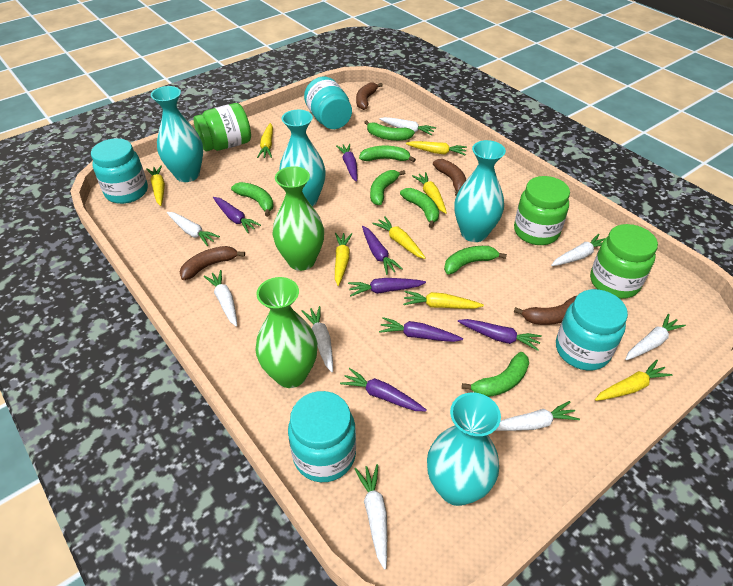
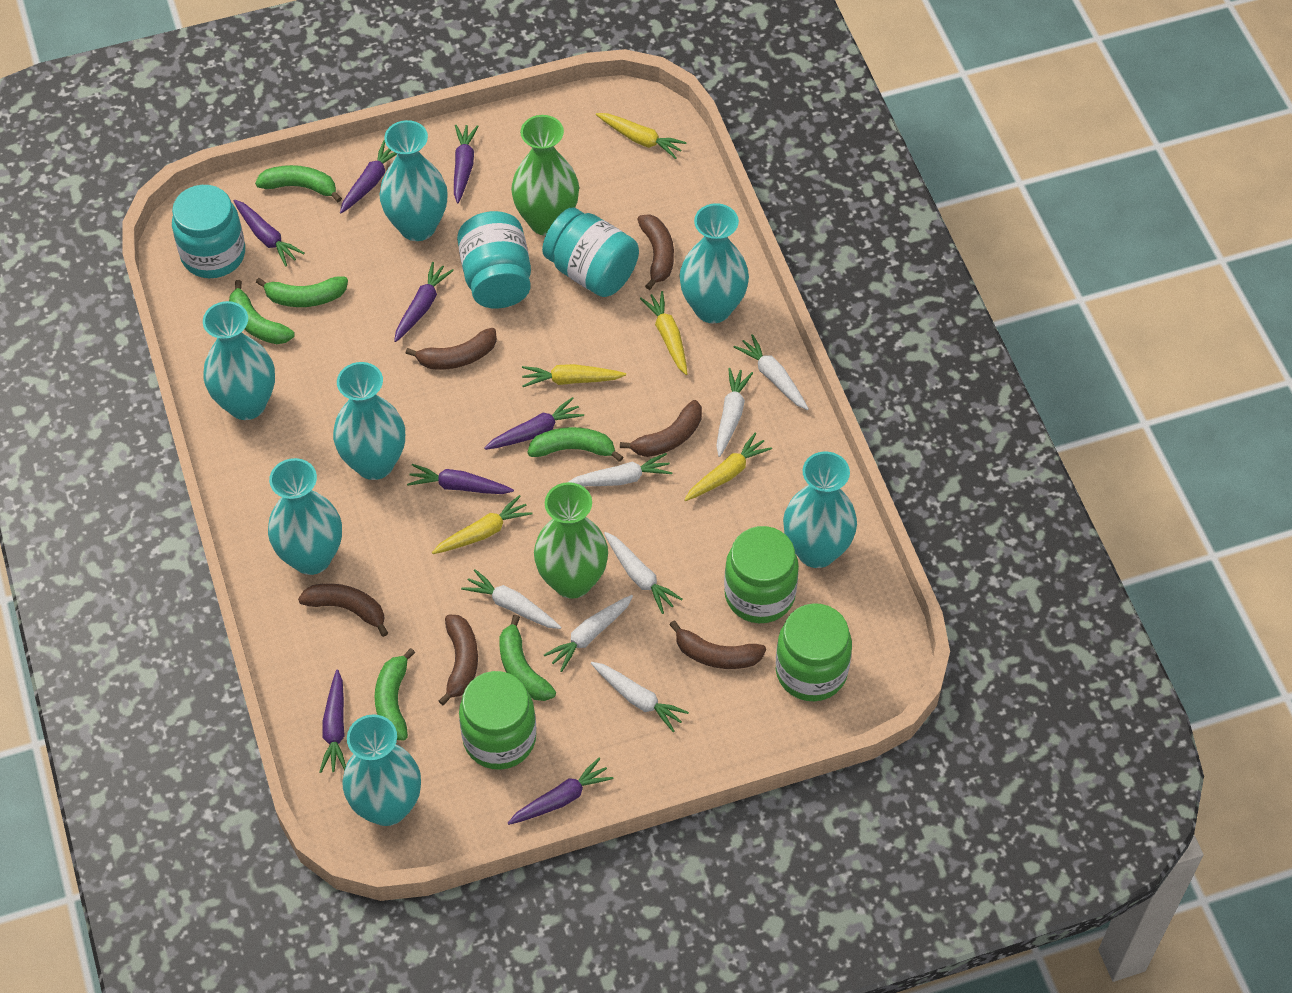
brown banana: [180,246,245,280] [356,83,383,110] [433,159,466,196] [514,296,577,325] = 4 -> [298,583,388,637] [405,328,497,370] [439,615,478,705] [620,400,702,457] [637,214,674,290] [669,621,766,669] = 6
green banana: [231,182,274,217] [359,146,416,162] [364,120,415,141] [370,170,405,205] [400,188,439,228] [444,246,507,274] [462,352,529,397] = 7 -> [229,280,295,344] [255,165,342,202] [256,277,348,307] [375,648,415,741] [499,615,556,701] [527,427,623,462] = 6
purple carrot: [213,197,261,233] [336,144,357,182] [340,368,427,411] [348,278,426,297] [362,226,403,275] [379,317,463,342] [458,319,542,351] = 7 -> [234,200,305,266] [320,670,346,773] [340,140,397,214] [394,262,454,342] [407,464,514,494] [454,125,478,203] [484,397,584,450] [508,757,614,825] = 8
turquoise jar: [91,138,148,204] [288,391,356,482] [304,77,352,129] [556,289,628,371] = 4 -> [172,185,245,278] [457,211,531,308] [542,208,639,297] = 3
turquoise vase: [151,86,203,182] [279,110,326,206] [427,393,501,506] [454,140,506,242] = 4 -> [203,301,275,420] [268,458,342,575] [333,362,405,480] [342,714,421,826] [379,120,448,241] [680,203,749,323] [783,452,857,568] = 7
white carrot: [167,212,220,246] [204,270,237,327] [302,306,333,372] [355,464,387,570] [379,117,436,135] [495,401,580,431] [551,234,605,266] [625,314,686,360] = 8 -> [461,569,562,629] [544,595,633,672] [569,453,673,486] [591,662,689,732] [604,532,683,614] [716,368,753,457] [734,334,809,410] = 7
yellow carrot: [146,165,165,206] [257,123,273,158] [335,233,352,286] [372,216,426,259] [403,291,484,309] [406,141,467,155] [412,172,447,214] [595,360,672,401] = 8 -> [432,495,533,554] [522,364,626,387] [596,113,687,159] [640,291,687,375] [684,433,772,501] = 5

